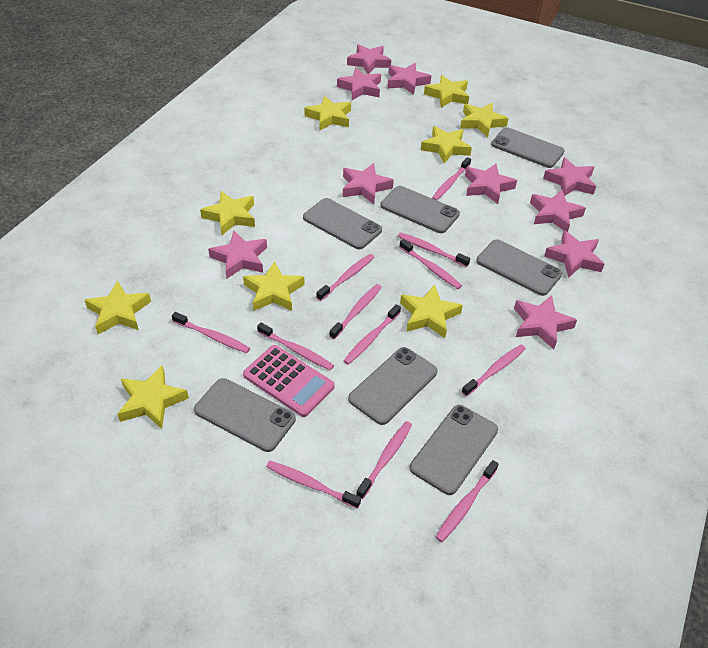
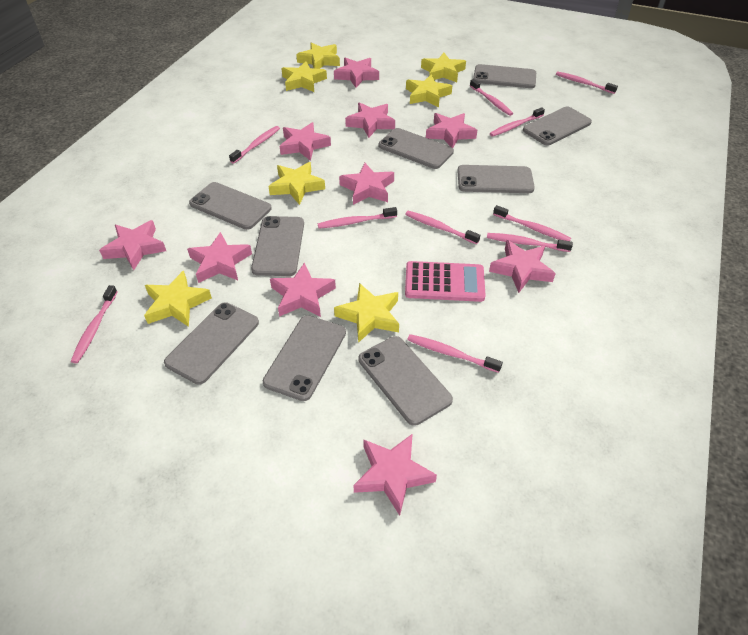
grey phone: [194,378,296,452] [303,198,382,249] [348,347,438,425] [380,186,460,233] [410,405,498,495] [476,239,562,296] [491,128,565,168] = 7 -> [164,302,259,385] [189,182,272,230] [251,216,304,276] [262,315,346,401] [359,336,453,426] [379,128,454,169] [457,165,535,193] [473,64,536,88] [523,106,592,145] = 9
pink toothbrush: [172,312,250,353] [257,323,334,370] [266,461,361,509] [316,254,374,301] [330,284,382,339] [344,304,401,365] [356,421,412,499] [398,232,470,267] [399,239,462,289] [432,157,471,200] [435,460,499,542] [462,344,526,396] = 12 -> [71,285,117,363] [229,126,280,164] [318,207,397,228] [405,211,480,244] [407,334,503,373] [470,79,513,116] [487,233,573,252] [490,107,545,137] [493,205,571,241] [556,71,618,94] = 10
yellow star: [85,281,151,334] [118,365,189,429] [200,191,255,235] [243,261,305,311] [305,96,351,130] [400,284,463,338] [421,126,472,164] [424,75,469,108] [460,103,509,137] = 9 -> [144,270,212,327] [268,162,325,205] [281,61,327,92] [296,42,340,69] [334,283,399,343] [406,74,452,107] [421,53,466,82] = 7

